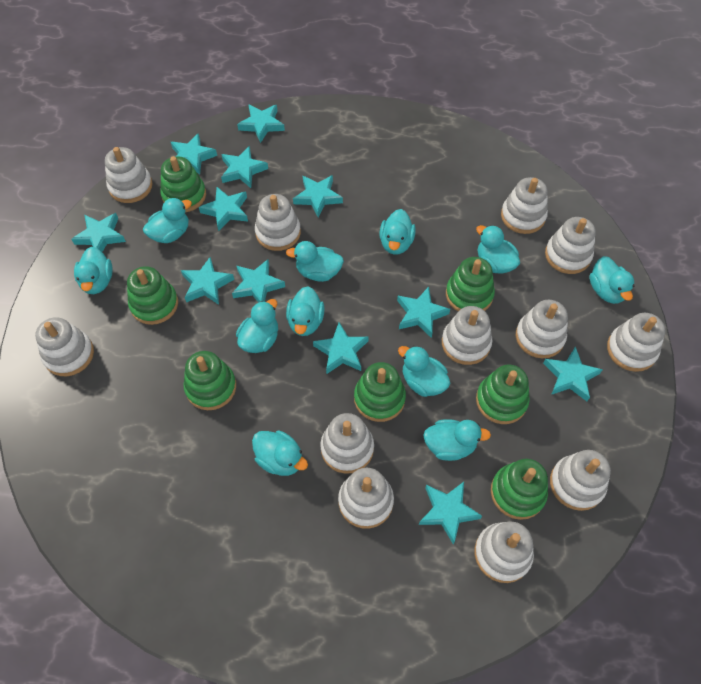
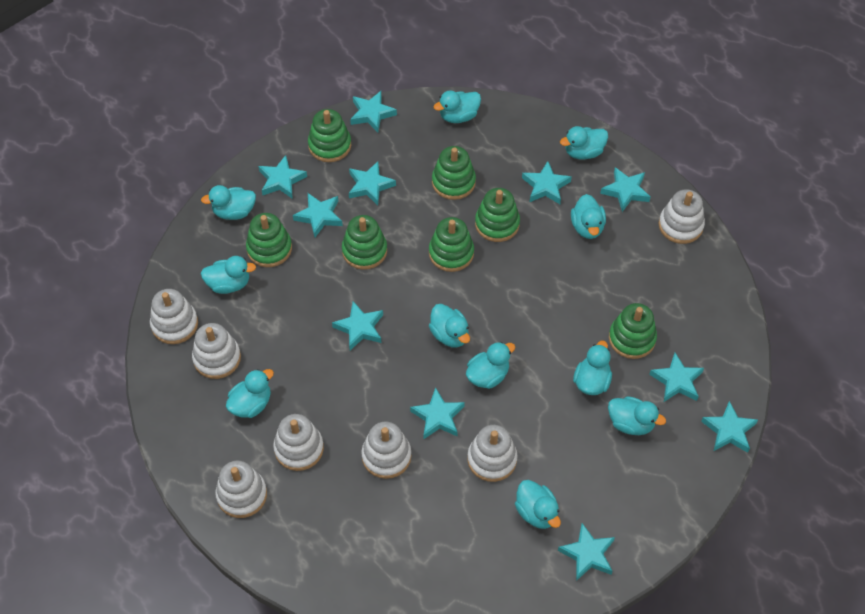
turquoise star: [71,213,126,252] [171,133,217,175] [181,257,234,305] [199,187,248,231] [221,146,268,188] [232,259,285,303] [237,104,285,143] [293,175,343,218] [313,322,368,374] [397,287,450,338] [419,482,482,544] [543,346,603,401] = 12 -> [258,155,307,199] [293,193,343,237] [332,301,383,350] [349,161,396,205] [350,91,397,133] [410,387,465,439] [522,161,572,204] [558,523,615,581] [600,167,651,212] [649,353,704,402] [701,401,758,453] = 11
white stacking toy: [35,317,94,376] [105,147,153,203] [255,194,301,251] [320,413,374,474] [338,468,394,529] [442,306,492,365] [475,522,534,583] [501,177,548,234] [516,300,568,358] [545,217,596,274] [550,450,611,511] [607,313,665,372] = 12 -> [150,289,198,344] [192,323,241,379] [215,461,267,518] [273,414,324,471] [361,421,411,479] [467,425,518,482] [659,189,705,244] = 7

